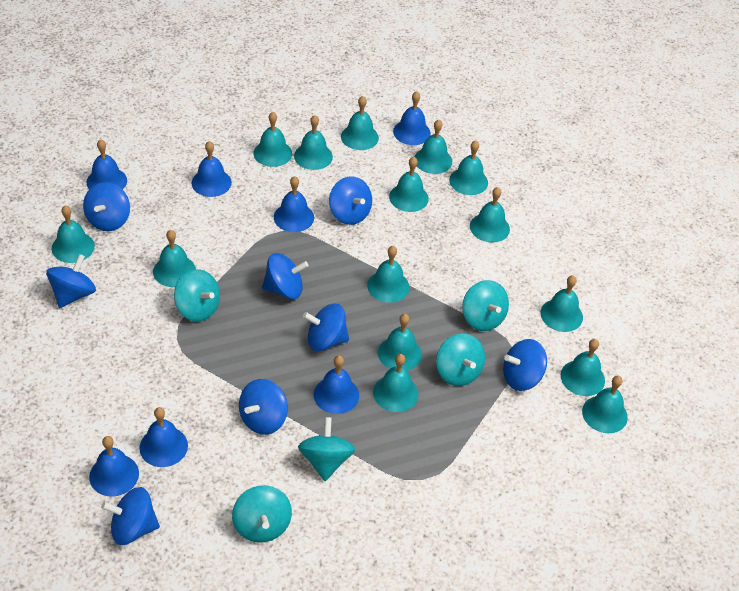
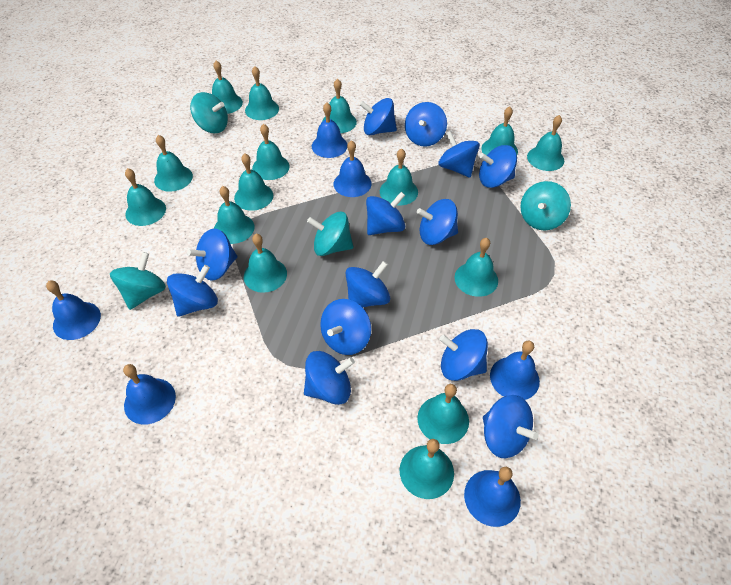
blue bell: [87,139,127,190] [89,436,139,497] [139,407,188,467] [192,141,232,197] [274,176,314,232] [313,355,359,414] [393,91,431,145] = 7 -> [46,281,101,340] [123,364,176,425] [312,103,347,158] [333,140,372,197] [464,467,521,527] [490,340,540,400] = 6
blue spinning top: [46,254,96,308] [83,182,130,231] [101,487,160,545] [239,379,288,435] [262,253,308,299] [303,304,349,351] [329,177,372,225] [503,339,547,391] = 8 -> [167,265,218,317] [187,228,237,281] [304,351,355,405] [320,299,371,355] [345,261,390,307] [359,98,397,135] [366,192,405,235] [405,102,447,147] [417,199,458,245] [438,131,480,178] [439,329,488,381] [479,145,517,188] [483,395,539,458] = 13
turquoise spinning top: [174,269,220,322] [232,485,292,543] [298,417,355,481] [436,333,485,386] [462,280,509,331] = 5 -> [110,252,166,310] [190,92,228,133] [307,212,353,256] [520,181,571,230] = 4

